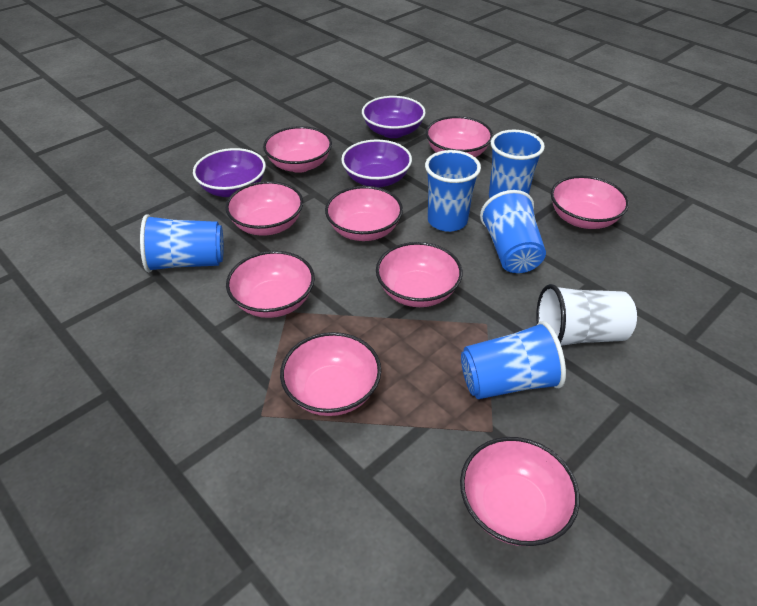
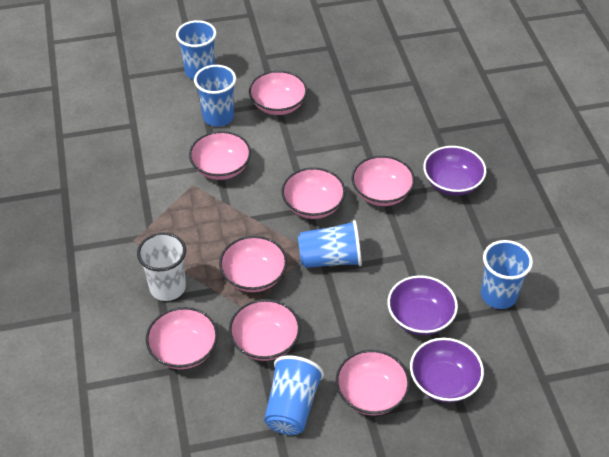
pink bowl: [225,181,303,236] [226,251,315,318] [263,126,332,173] [280,332,381,416] [325,186,403,241] [376,242,462,307] [426,116,493,157] [460,437,580,546] [551,176,629,229] = 9 -> [146,307,218,369] [189,131,251,180] [219,236,287,292] [229,299,300,361] [249,70,307,115] [282,167,346,219] [336,349,410,415] [352,155,415,206] = 8

